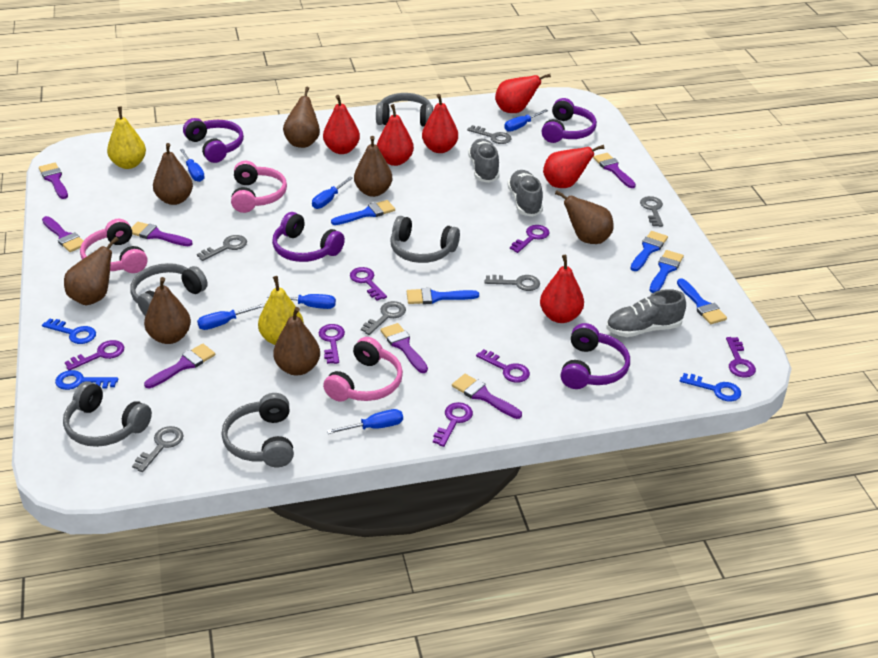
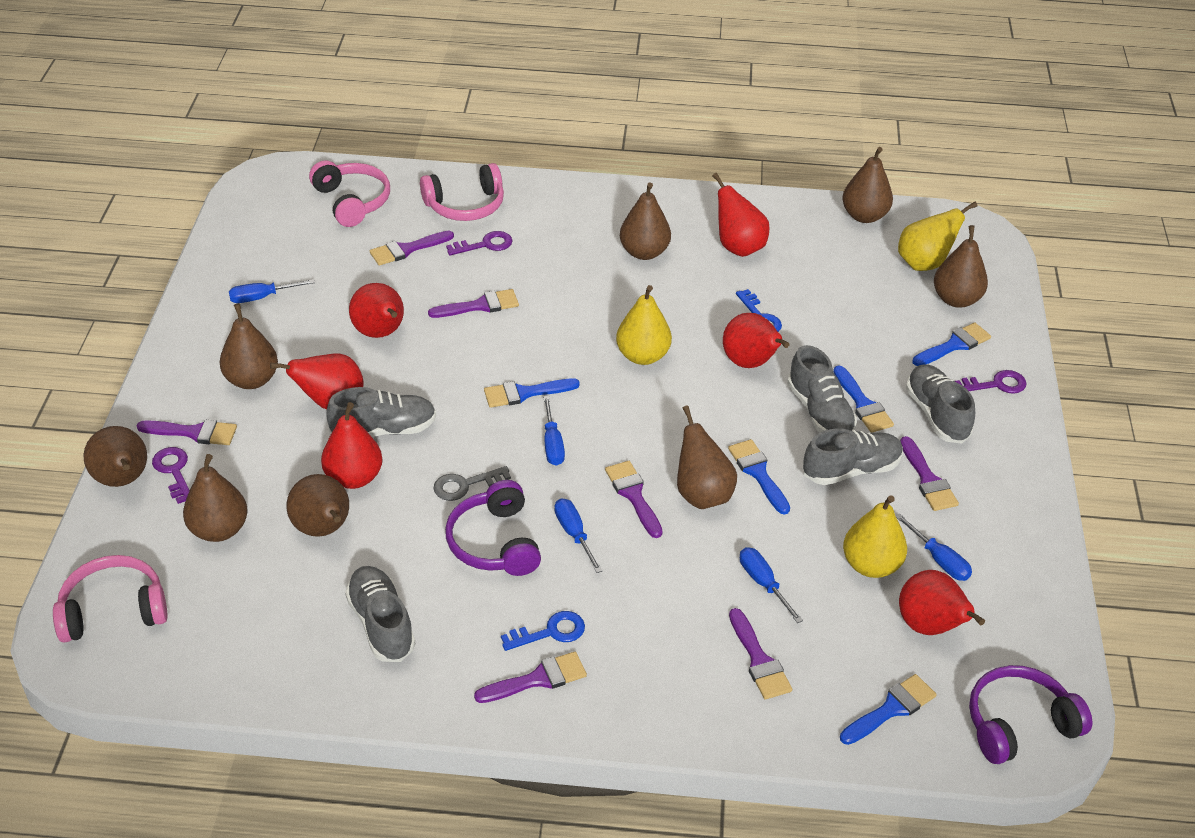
blue key: [42,318,96,344] [55,370,118,390] [680,373,741,402] = 3 -> [501,611,585,651] [736,289,782,332] = 2
blue screwdriver: [180,149,205,182] [197,304,265,330] [267,294,336,309] [312,177,353,209] [327,409,403,434] [504,109,548,132] = 6 -> [229,279,315,303] [543,396,565,466] [555,498,603,573] [740,547,803,623] [896,513,972,581] = 5
brown pear: [64,237,119,305] [144,277,191,344] [153,143,193,205] [273,307,320,375] [283,87,320,148] [354,136,392,197] [555,190,614,244] = 7 -> [84,426,147,487] [183,454,248,542] [219,303,278,389] [287,474,349,537] [620,182,671,260] [677,405,737,509] [842,147,893,223] [934,225,988,308] = 8
grey headphones: [63,381,152,447] [130,263,208,316] [221,393,294,467] [376,93,433,127] [390,216,460,263] = 5 -> none = 0
grey key: [132,426,183,472] [197,235,247,261] [361,301,406,335] [467,125,511,144] [485,275,540,291] [640,196,663,227] = 6 -> [433,466,511,501] = 1
grey shoe: [468,139,500,183] [507,170,543,217] [606,289,686,337] = 3 -> [326,387,436,437] [345,566,415,662] [787,345,857,432] [803,429,903,485] [906,364,975,444] = 5
purple headphones: [183,118,244,163] [272,212,345,262] [542,98,597,143] [561,323,630,389] = 4 -> [445,480,541,576] [969,665,1092,764] = 2
purple key: [65,340,124,370] [319,324,345,364] [350,267,387,301] [433,402,473,447] [476,349,530,383] [510,225,550,253] [726,337,756,378] = 7 -> [152,447,190,504] [446,231,513,256] [955,370,1027,394] = 3
yellow pear: [107,107,146,169] [258,276,304,345] = 2 -> [616,285,672,365] [843,495,907,578] [898,202,977,271] = 3

